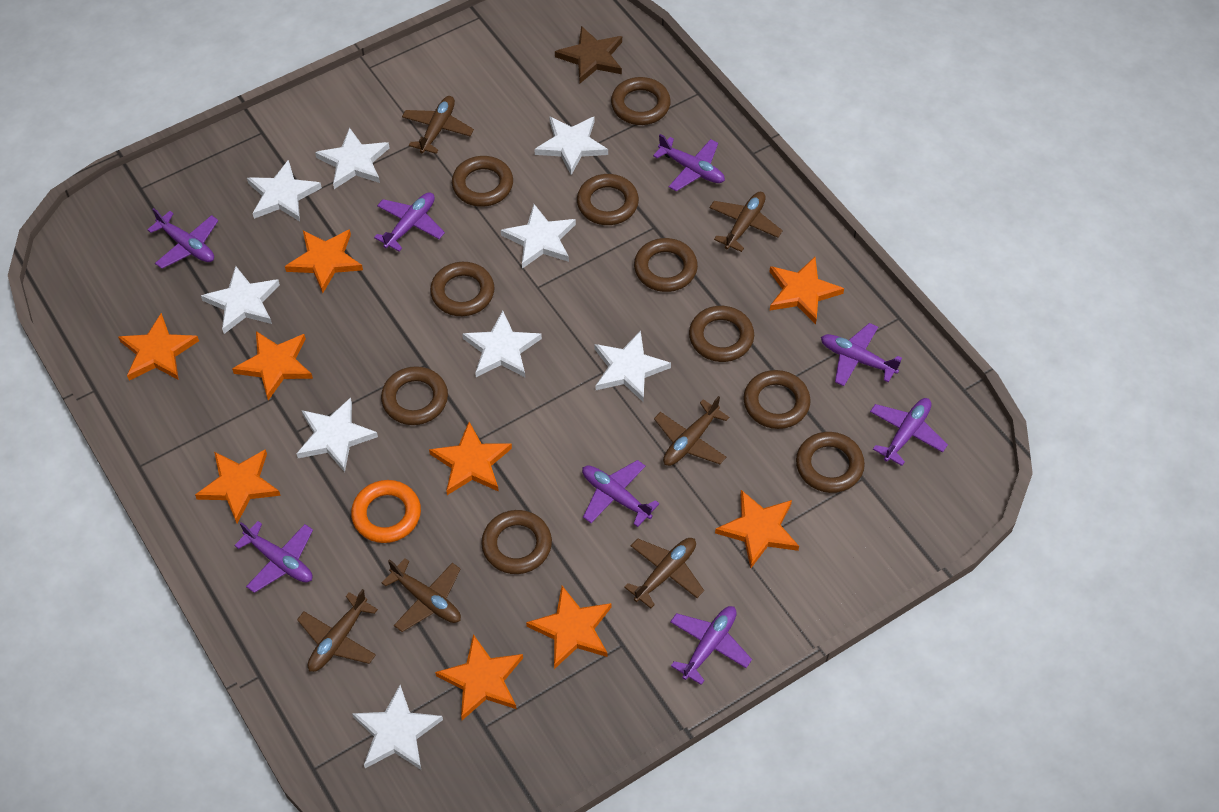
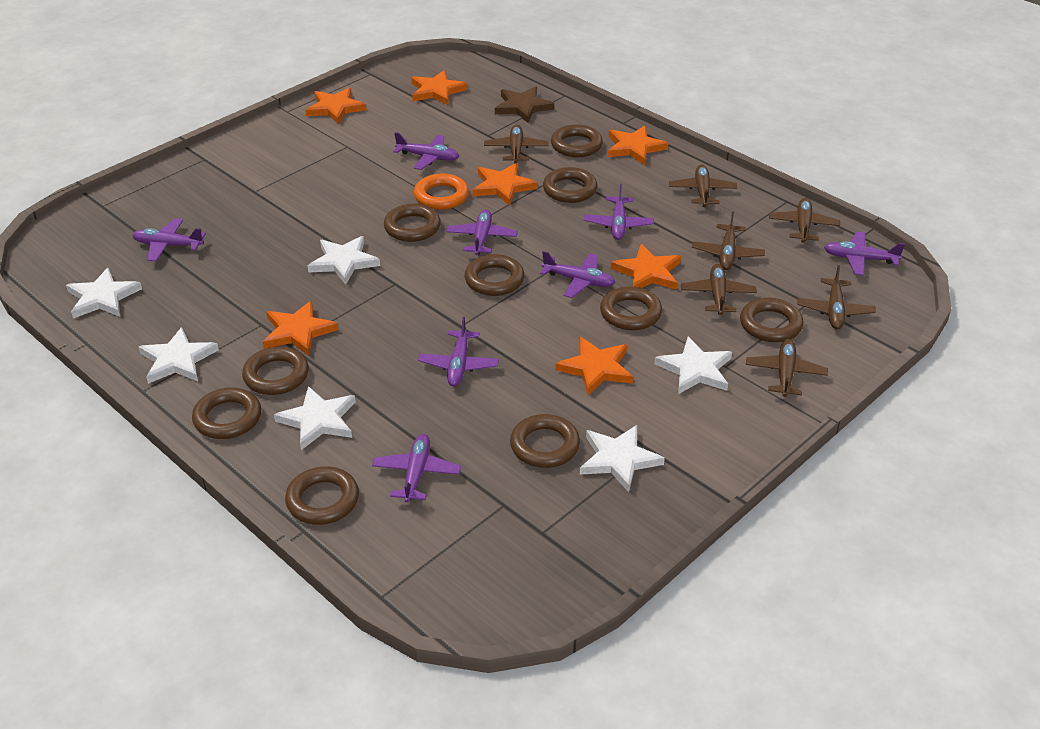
brown plane: [297,589,378,672] [382,558,461,632] [402,96,474,154] [624,538,704,608] [654,396,729,466] [710,192,783,252] = 6 -> [484,125,548,163] [669,165,737,207] [681,264,757,315] [692,212,765,270] [746,339,828,397] [769,198,840,243] [798,266,876,329] = 7
orange star: [118,313,199,381] [195,449,281,523] [232,331,313,400] [285,229,363,293] [429,422,512,495] [435,634,523,720] [526,586,611,669] [715,490,799,568] [769,257,844,324] = 9 -> [263,301,339,356] [305,88,367,124] [411,70,468,105] [472,163,537,206] [555,337,633,395] [607,126,668,165] [611,244,681,289] = 7
white star: [201,266,280,334] [247,160,322,221] [296,397,378,472] [315,127,389,189] [352,685,443,770] [462,311,542,377] [501,204,576,269] [534,116,608,175] [594,331,671,402] = 9 -> [66,268,142,318] [139,327,219,384] [274,386,356,450] [308,236,380,285] [580,425,665,492] [654,337,732,394] = 6

